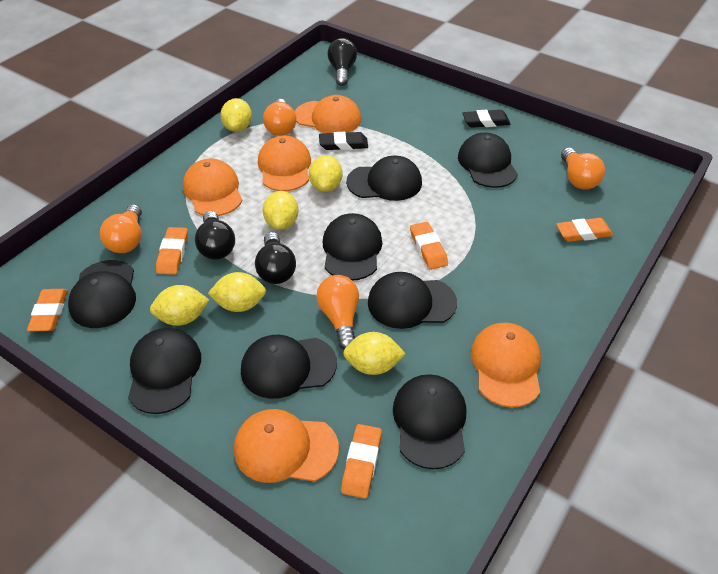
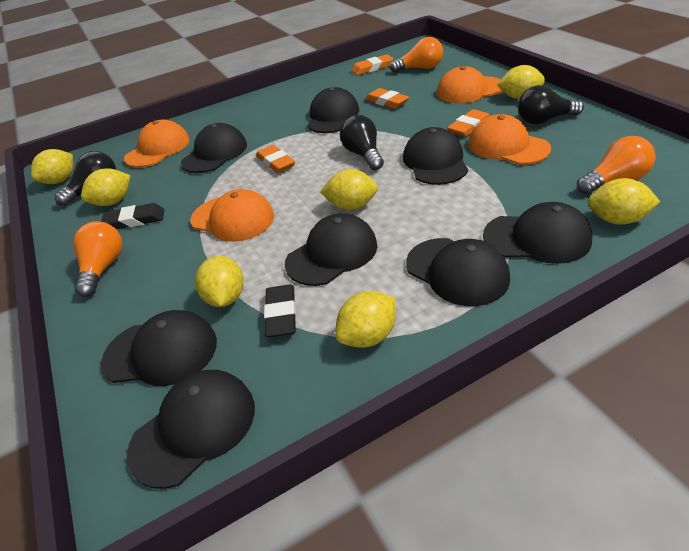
orange cap: [183,159,243,216] [234,409,339,483] [258,136,311,191] [295,95,361,133] [471,323,541,408] = 5 -> [124,119,190,168] [191,189,274,242] [437,66,503,103] [468,114,551,165] = 4
orange eraser: [27,289,68,331] [156,227,188,275] [341,424,382,499] [410,222,448,270] [556,218,613,242] = 5 -> [256,145,295,173] [351,54,393,76] [365,88,409,109] [447,109,490,137] = 4
orange light bulb: [100,204,142,253] [263,99,296,136] [316,275,359,349] [561,148,605,190] = 4 -> [73,221,123,297] [390,37,443,73] [577,136,655,194] = 3
yellow lemon: [150,285,209,326] [208,272,266,312] [221,98,252,132] [263,191,299,230] [309,155,342,192] [343,332,405,375] = 6 -> [31,149,73,184] [81,168,131,206] [195,256,244,307] [320,169,378,210] [335,291,396,348] [497,65,545,99] [588,178,660,225] = 7

